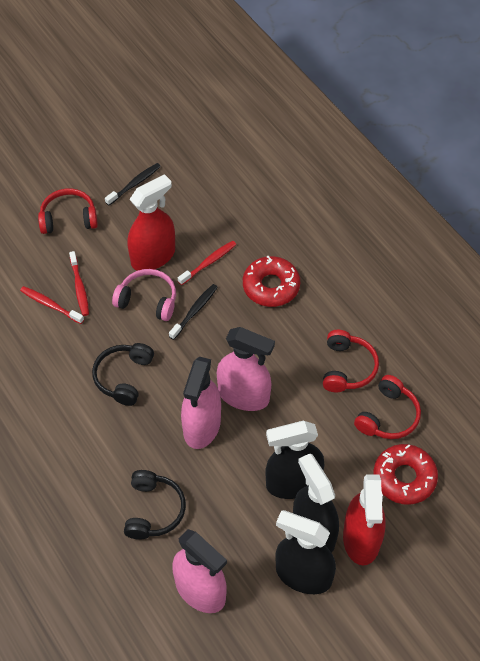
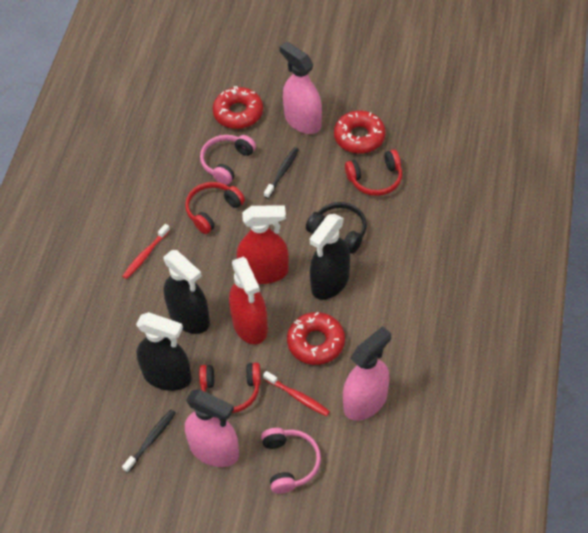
black headphones: [92,343,154,406] [124,470,186,540] = 2 -> [306,202,367,254] = 1
pink headphones: [112,269,176,321] = 1 -> [200,135,256,185] [261,428,321,494] = 2
red donut: [243,256,300,307] [373,444,438,505] = 2 -> [213,86,263,129] [287,312,345,365] [334,111,386,154] = 3
red toothbrush: [20,286,84,324] [69,251,89,316] [178,241,236,285] = 3 -> [123,224,170,279] [263,371,330,416] = 2

